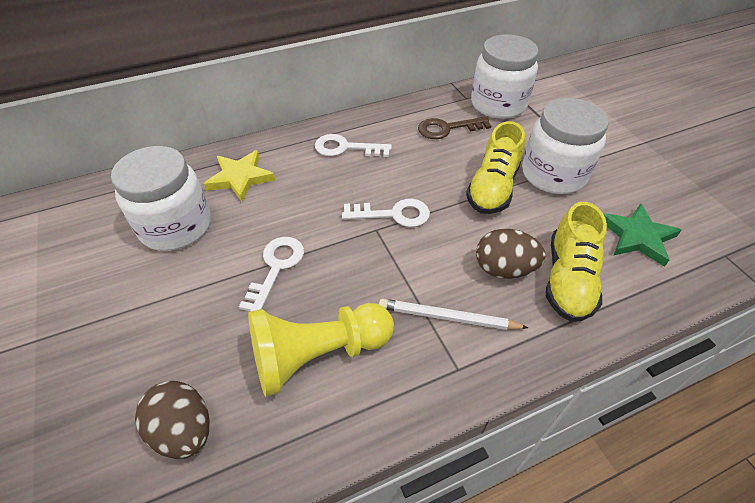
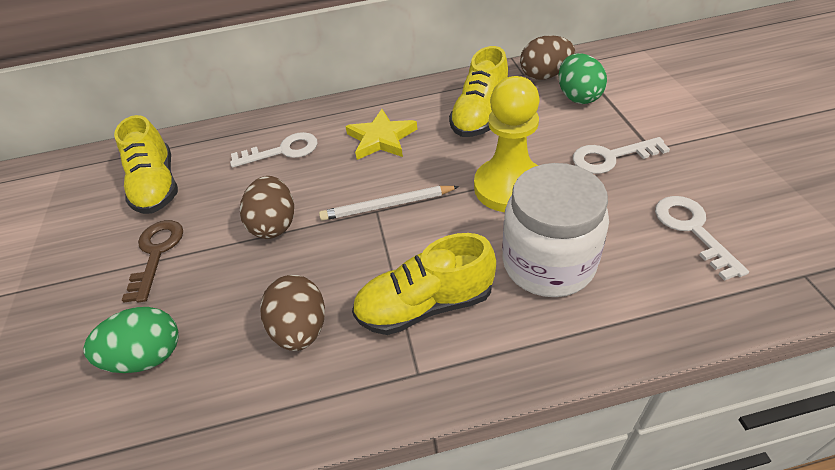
brown egg: [135,381,210,459] [476,229,546,279] = 2 -> [240,176,294,239] [260,275,325,351] [520,35,575,80] = 3
green egg: none = 0 -> [83,307,179,373] [558,53,607,104] = 2
green star: [603,203,682,267] = 1 -> none = 0
white jar: [111,146,211,251] [471,34,539,119] [522,98,609,194] = 3 -> [502,163,609,297] = 1
yellow shoe: [466,121,525,214] [546,202,607,322] = 2 -> [114,115,178,214] [352,233,496,335] [449,46,508,137] = 3

